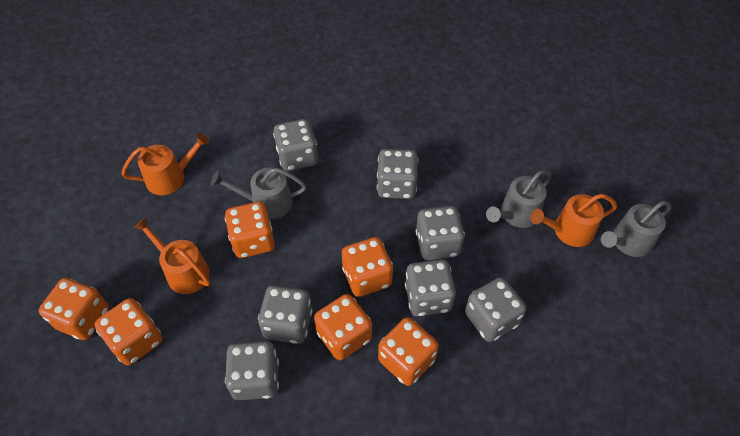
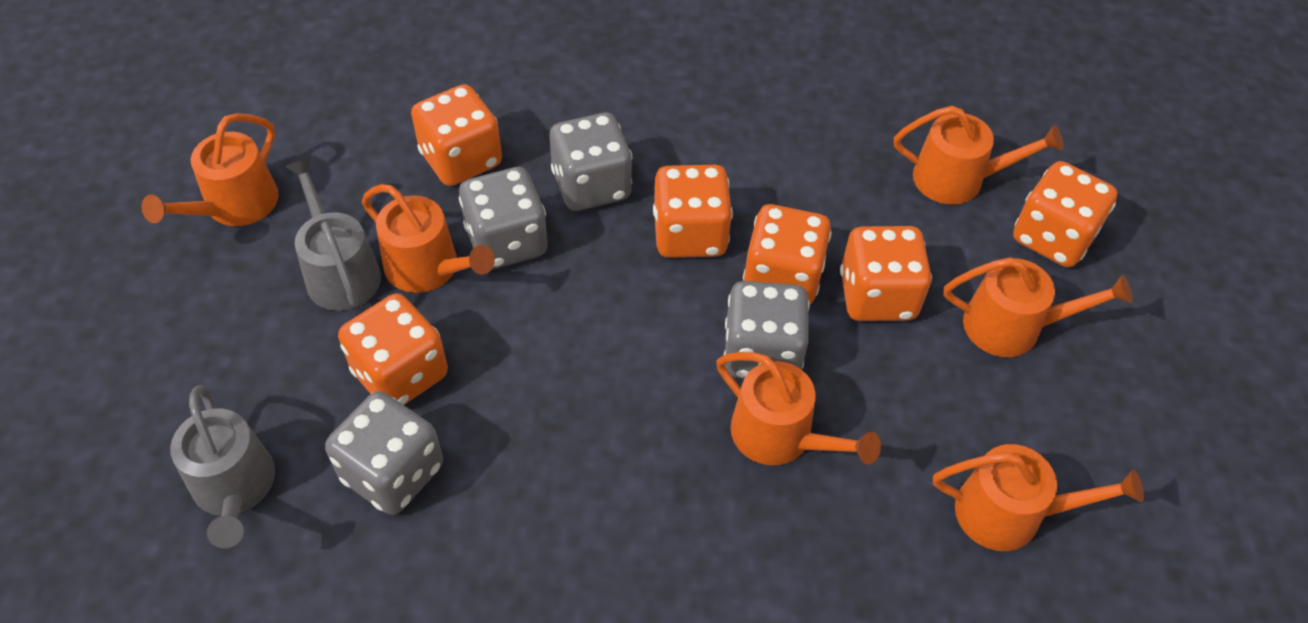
grey dice: [225,341,279,400] [258,285,312,344] [273,119,318,171] [377,149,418,199] [405,259,456,316] [416,206,465,260] [465,277,527,342] = 7 -> [325,391,443,515] [459,167,548,269] [550,113,632,211] [724,281,810,379] = 4
grey watering can: [211,167,307,219] [486,170,552,228] [601,201,672,257] = 3 -> [170,385,275,548] [285,157,381,311] = 2
orange watering can: [121,133,209,195] [133,217,210,294] [530,194,617,247] = 3 -> [142,113,279,226] [362,184,495,293] [716,352,881,465] [894,106,1064,205] [933,444,1144,551] [944,257,1133,357] = 6

